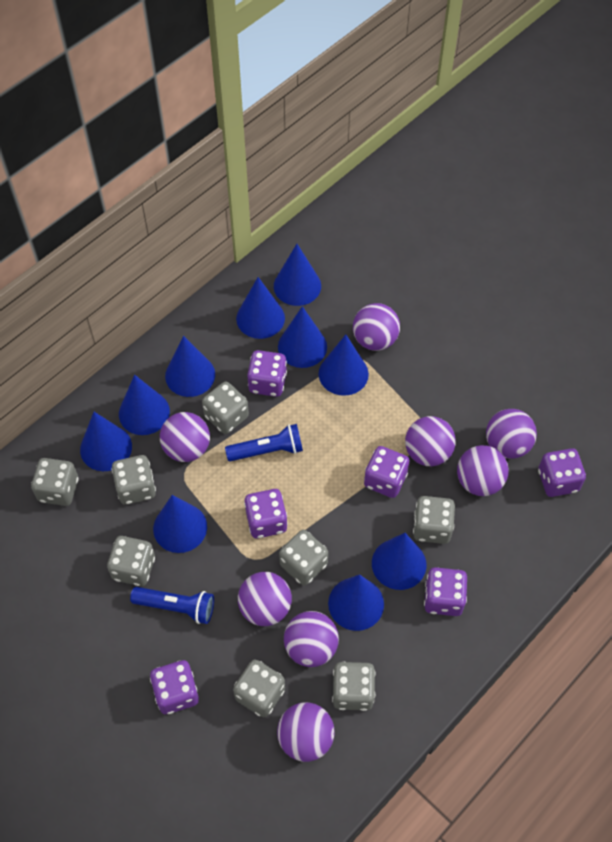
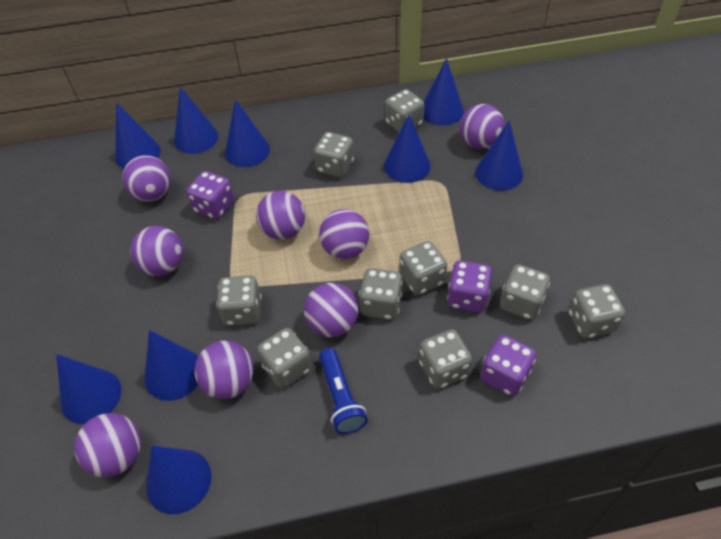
blue cone: [80,412,132,471] [119,375,170,435] [153,495,207,553] [165,336,215,397] [236,277,285,339] [274,244,321,306] [278,306,327,368] [319,334,369,396] [328,574,384,631] [372,533,426,590] = 10 -> [56,354,121,424] [115,103,161,169] [145,330,198,401] [146,446,212,514] [174,87,218,154] [225,99,270,167] [384,114,431,183] [424,58,464,126] [475,121,523,191] = 9
blue flashlight: [130,587,214,624] [225,424,303,461] = 2 -> [319,348,368,434] = 1
grey dice: [31,458,79,506] [107,536,155,586] [112,455,156,505] [202,382,249,434] [233,660,285,717] [279,530,328,586] [332,662,375,711] [413,496,455,544] = 8 -> [216,276,262,325] [257,328,312,389] [314,132,354,178] [359,268,403,320] [385,89,424,132] [399,241,447,295] [419,329,472,389] [500,264,550,320] [568,284,625,339] = 9
purple dice: [150,660,199,714] [244,489,288,539] [247,350,287,397] [364,446,410,498] [424,567,467,616] [538,448,586,497] = 6 -> [187,171,234,220] [447,260,492,312] [480,335,536,396] = 3

